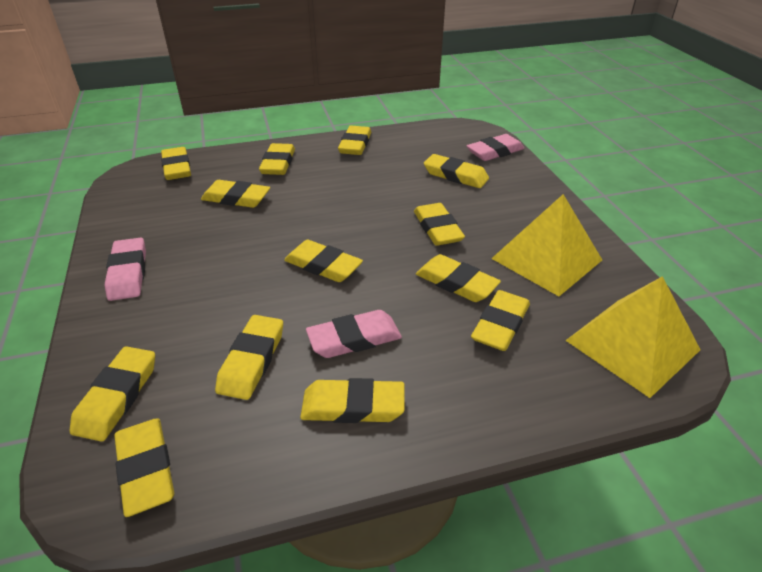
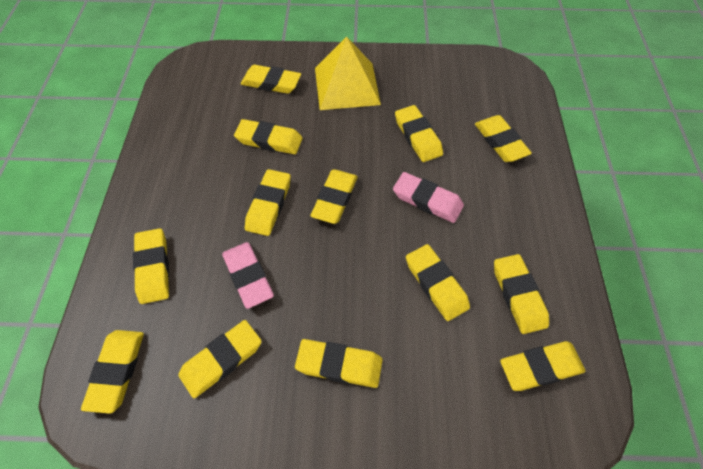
pink eraser: [105,238,146,301] [306,310,402,358] [467,134,524,161] = 3 -> [222,242,274,309] [393,172,464,223] = 2
yellow pyramid: [491,194,602,296] [565,276,701,398] = 2 -> [315,36,381,110] = 1

